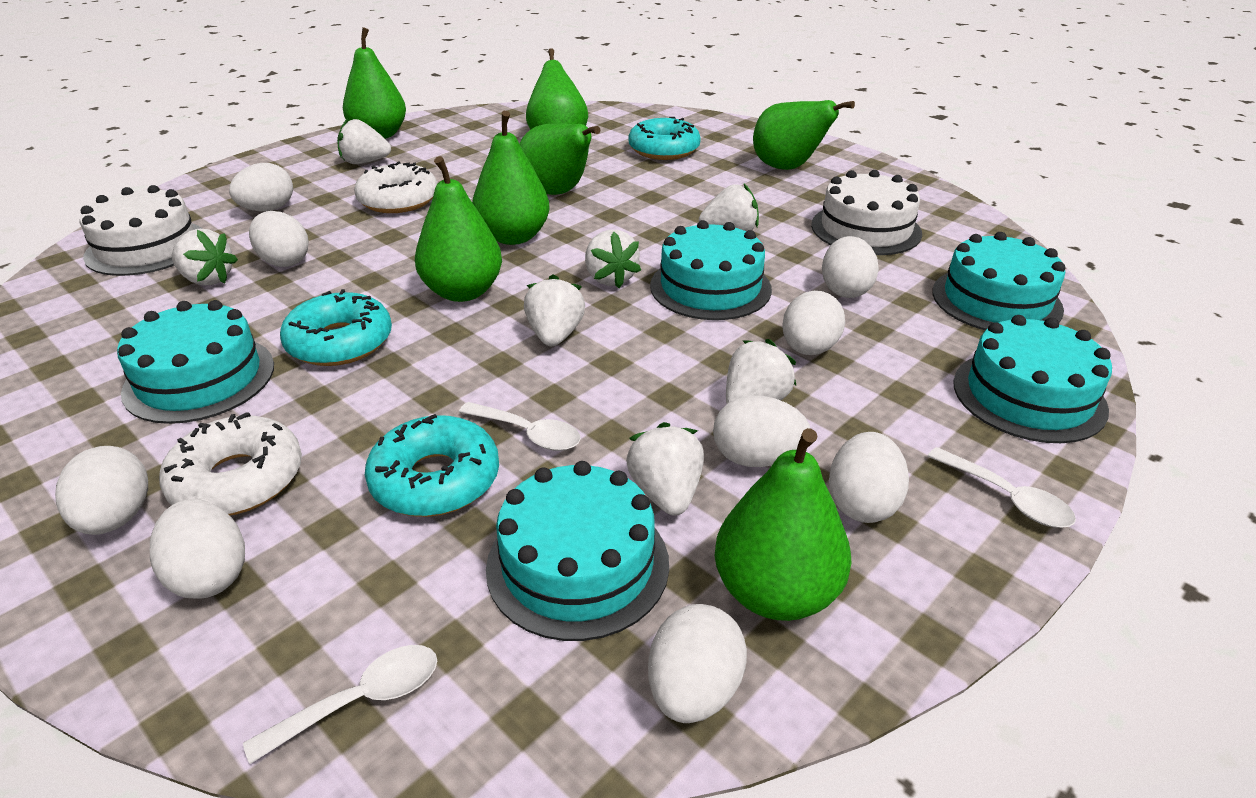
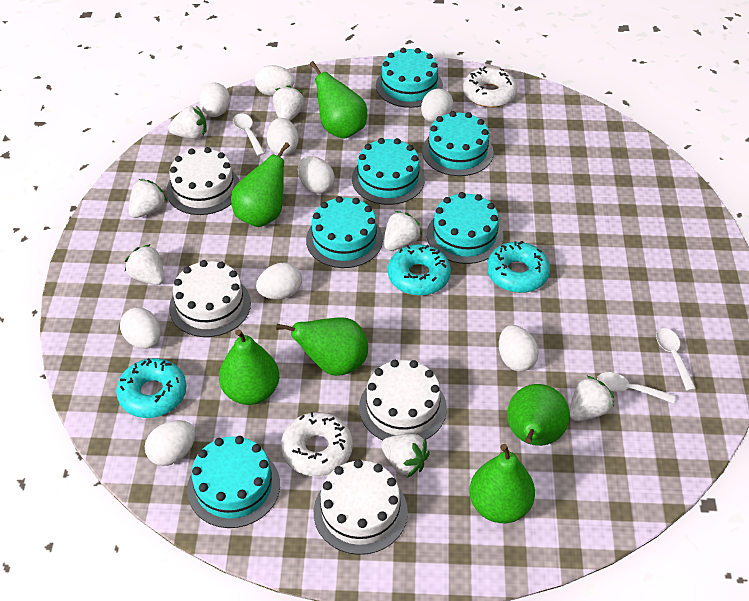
green pear: [343,27,406,139] [415,156,502,302] [472,111,550,245] [520,123,600,195] [526,48,588,130] [715,428,852,621] [753,100,855,170] = 7 -> [219,329,279,405] [231,142,290,227] [276,317,368,376] [310,61,367,139] [469,444,535,523] [507,384,570,446] = 6
turquoise cake: [117,300,274,424] [486,461,669,641] [650,220,772,320] [932,232,1065,330] [953,315,1112,443] = 5 -> [187,436,280,528] [306,196,383,268] [352,138,425,205] [376,48,443,108] [422,111,494,176] [427,192,503,264] = 6
white cake: [79,185,203,276] [811,170,922,255] = 2 -> [166,147,240,215] [169,260,251,337] [314,460,408,555] [359,360,447,440] = 4

